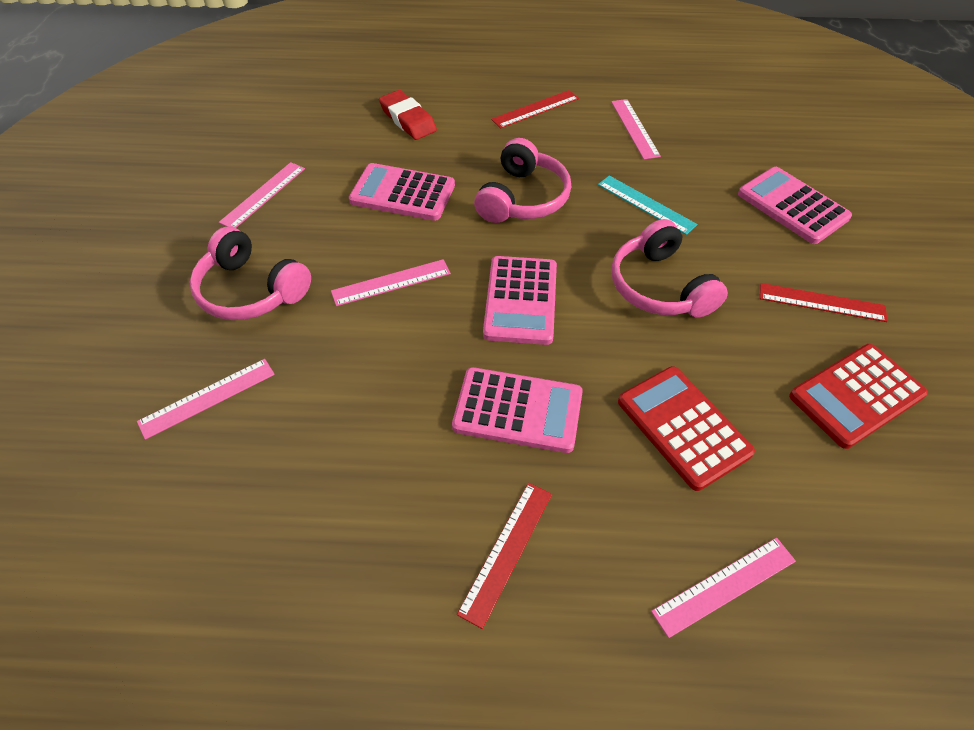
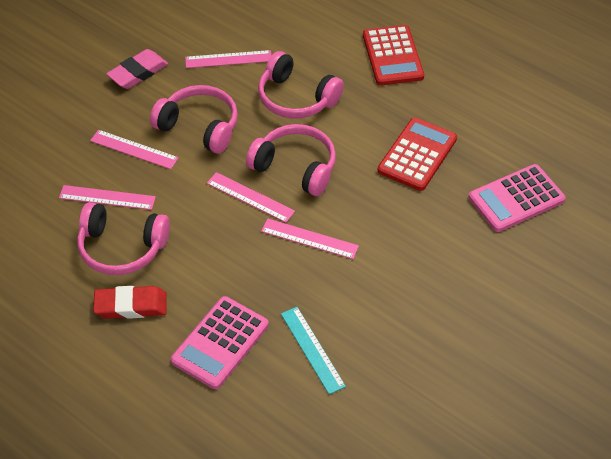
pink calculator: [349,163,455,221] [452,367,583,453] [483,256,557,345] [738,167,852,244] = 4 -> [171,296,269,389] [468,164,566,232] = 2
pink eraser: none = 0 -> [106,49,168,89] = 1
pink headphones: [190,227,311,320] [474,138,571,223] [611,219,728,318] = 3 -> [77,202,170,275] [150,85,238,154] [246,124,336,196] [258,51,344,119] = 4
red ruler: [457,483,552,629] [491,90,579,128] [760,283,887,322] = 3 -> none = 0

